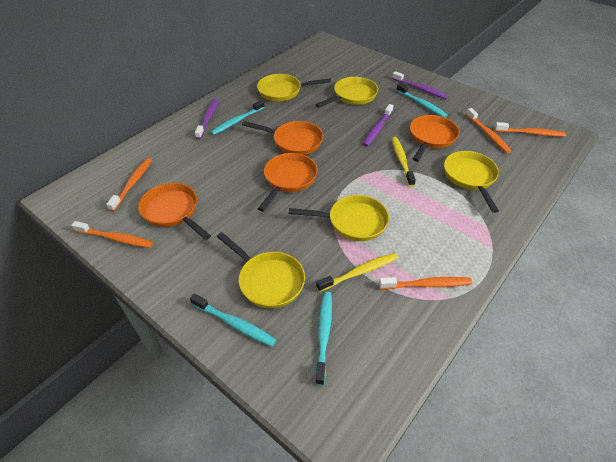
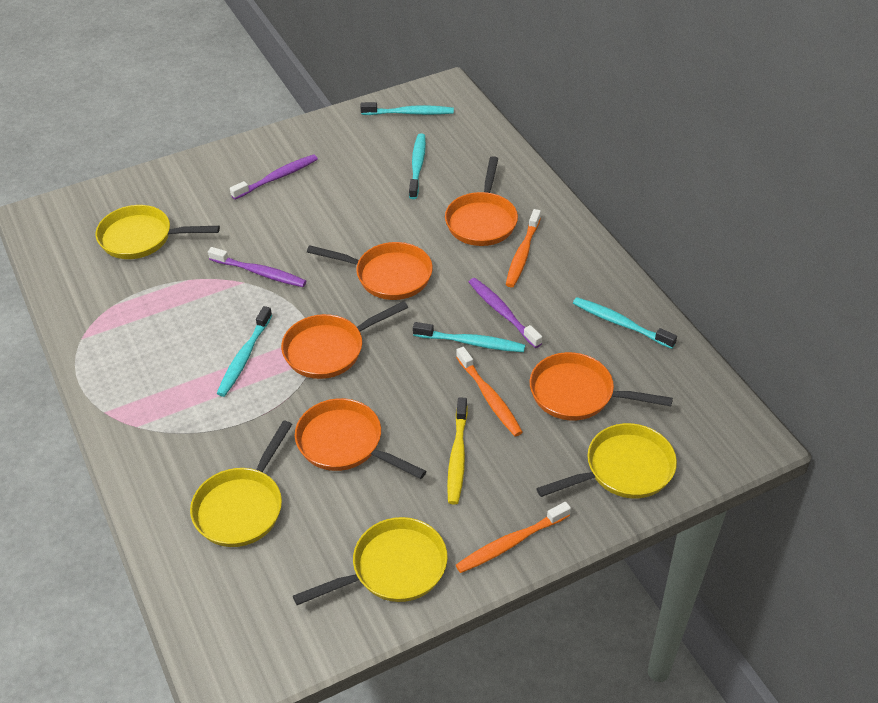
orange pan: [138,183,211,240] [242,121,323,155] [258,153,318,212] [410,115,459,162] = 4 -> [281,301,408,379] [295,398,426,479] [307,242,433,300] [445,156,518,246] [530,352,673,421] = 5
orange toothbrush: [71,221,153,248] [106,158,152,211] [379,277,472,289] [466,108,511,153] [494,122,566,137] = 5 -> [456,347,522,436] [456,502,571,573] [506,209,541,287] = 3
turquoise toothbrush: [190,294,277,347] [210,100,265,135] [315,292,332,385] [397,83,448,118] = 4 -> [217,306,272,397] [360,102,454,115] [409,134,426,199] [413,322,525,352] [573,297,677,349] = 5
yellow pan: [217,232,305,308] [257,74,331,101] [289,195,389,241] [315,77,378,108] [444,151,499,213] = 5 -> [96,205,220,259] [190,420,292,547] [293,517,448,605] [536,423,677,498] = 4
yellow toothbrush: [316,253,398,292] [392,137,416,187] = 2 -> [447,397,468,505] = 1

